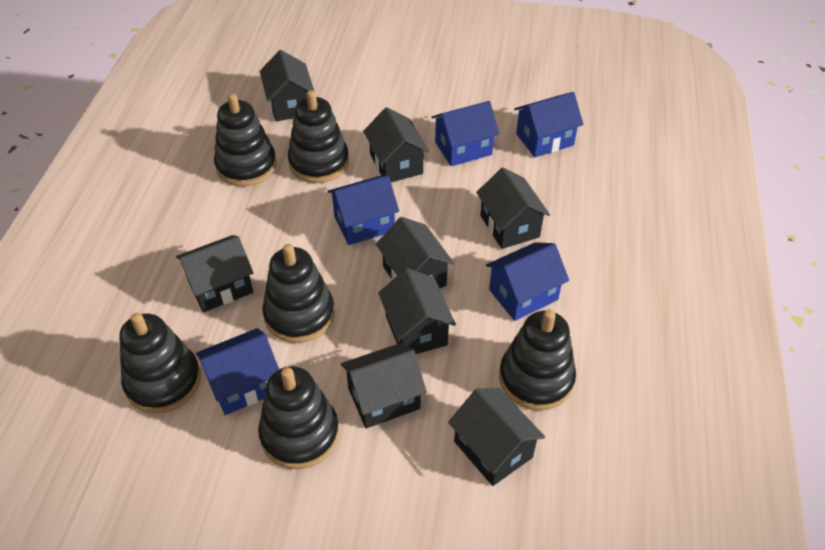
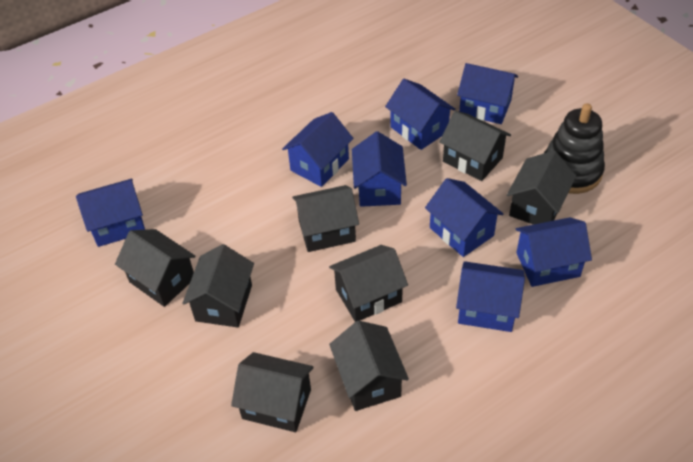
black stacking toy: [119,313,201,414] [214,93,277,186] [258,366,339,469] [262,244,335,343] [288,90,349,183] [499,310,576,411] = 6 -> [544,103,605,194] = 1
blue house: [196,328,279,415] [327,175,399,245] [431,101,499,166] [486,242,569,321] [514,92,584,157] = 5 -> [76,179,145,247] [282,112,354,187] [352,131,407,207] [385,79,455,150] [425,178,503,257] [456,261,525,332] [457,63,518,124] [516,217,592,287] = 8

